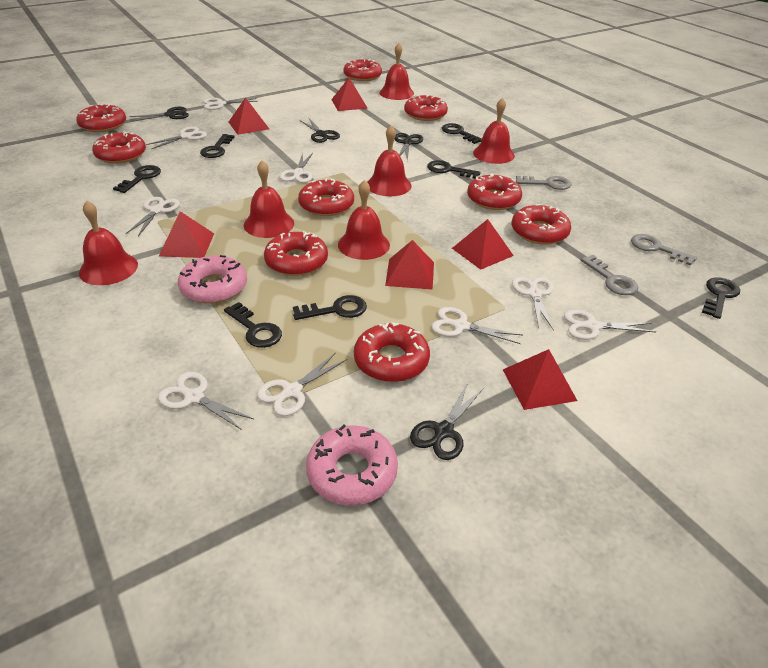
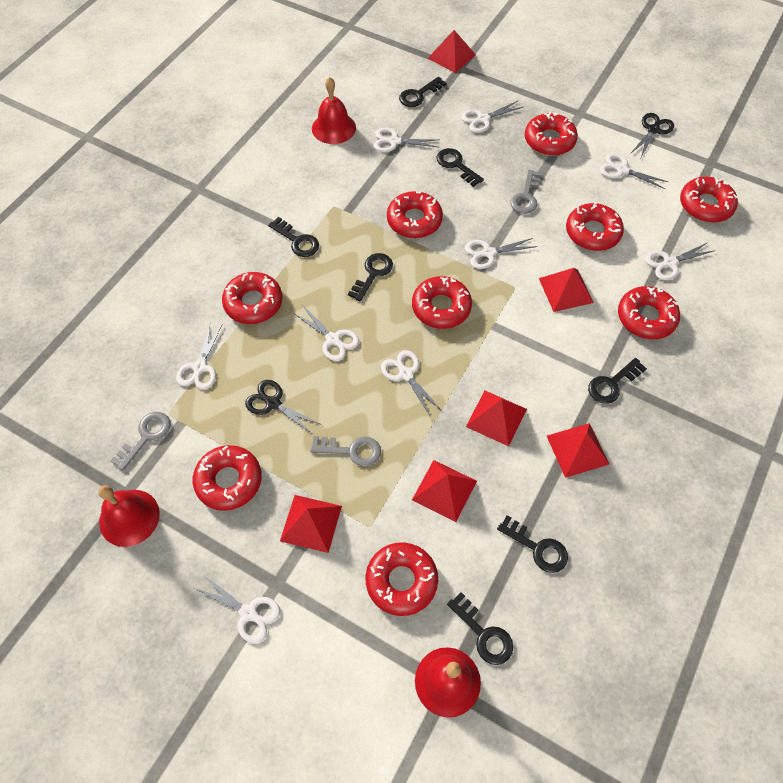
black scissors: [129,107,189,121] [300,119,340,143] [394,133,423,160] [410,383,483,460] = 4 -> [245,380,322,435] [630,113,674,157] = 2
pink donut: [178,255,247,304] [306,424,398,506] = 2 -> none = 0
red bell: [79,201,138,285] [244,160,294,238] [338,180,390,260] [367,125,412,196] [379,43,414,100] [473,98,515,164] = 6 -> [98,485,160,547] [312,77,356,144] [415,647,481,718] = 3

